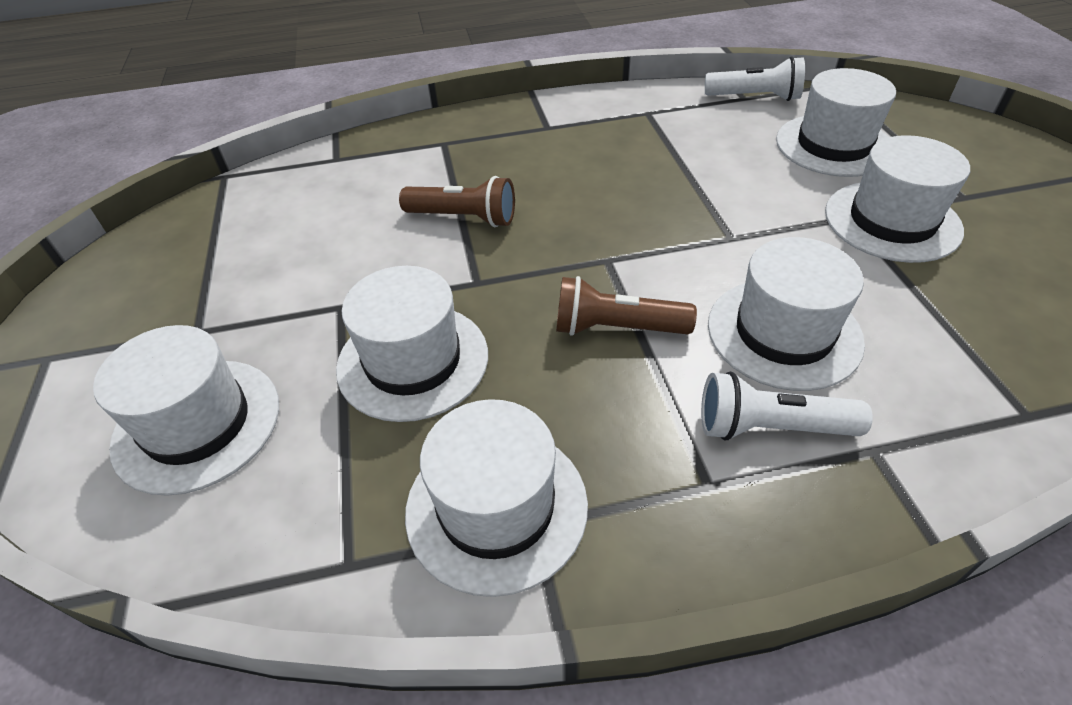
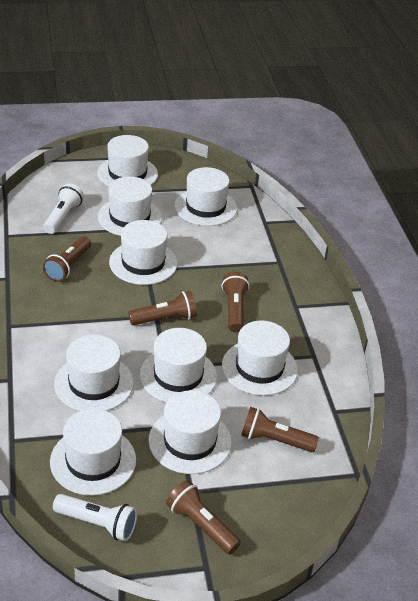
brown flashlight: [399,176,515,227] [556,276,697,336] = 2 -> [43,236,91,282] [128,291,197,325] [166,480,241,555] [221,272,249,332] [241,407,319,452] = 5
white hat: [93,325,279,496] [336,266,488,422] [405,399,588,597] [708,237,865,391] [776,68,896,177] [825,135,970,263] = 6 -> [50,409,136,496] [54,335,134,411] [97,135,158,187] [98,177,162,236] [109,220,177,285] [139,328,217,403] [148,390,232,474] [175,167,237,226] [222,320,298,396] = 9

